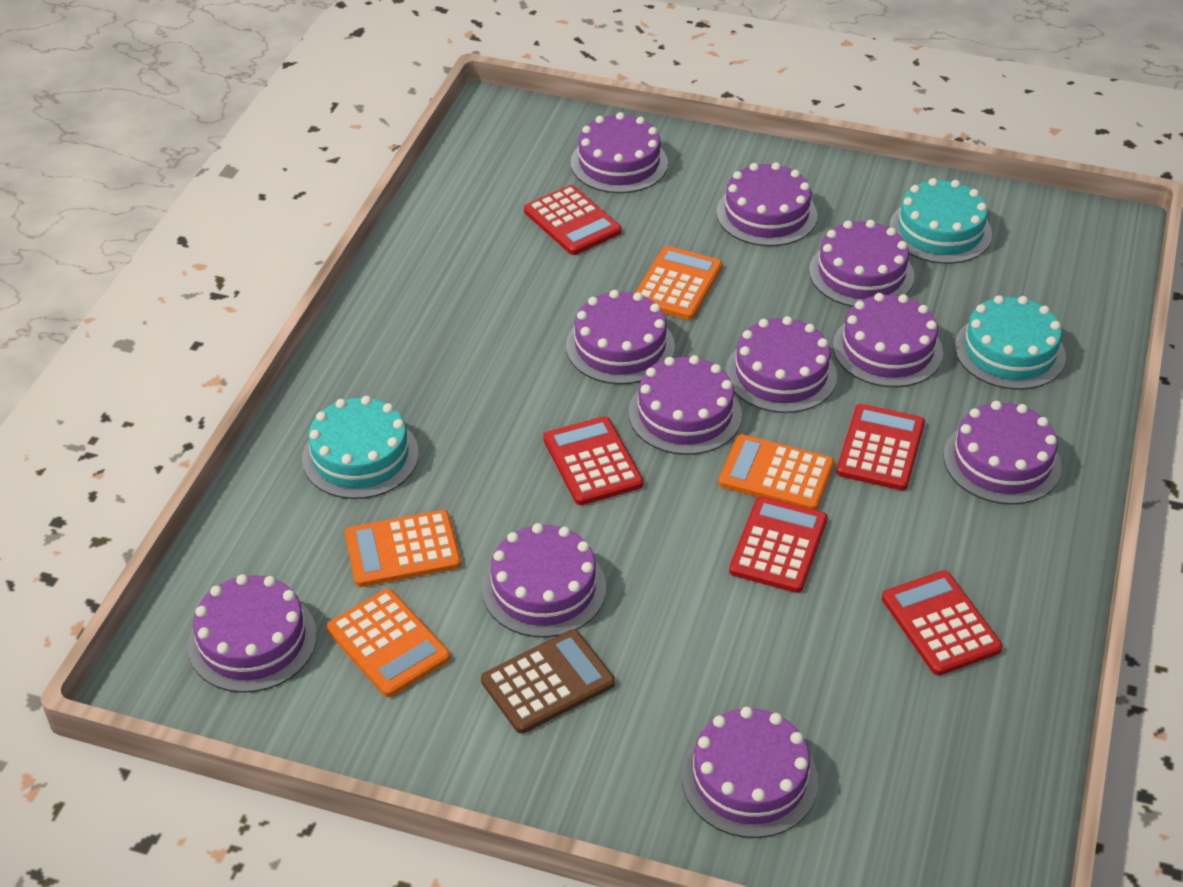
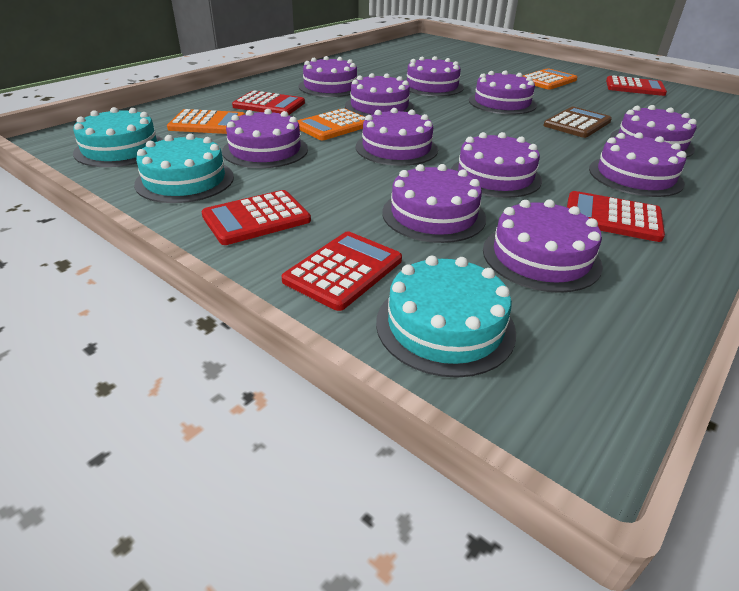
orange calculator: [327,589,450,697] [345,510,461,587] [635,246,722,320] [718,434,834,510] = 4 -> [167,109,245,134] [297,108,365,140] [523,68,577,90] = 3

